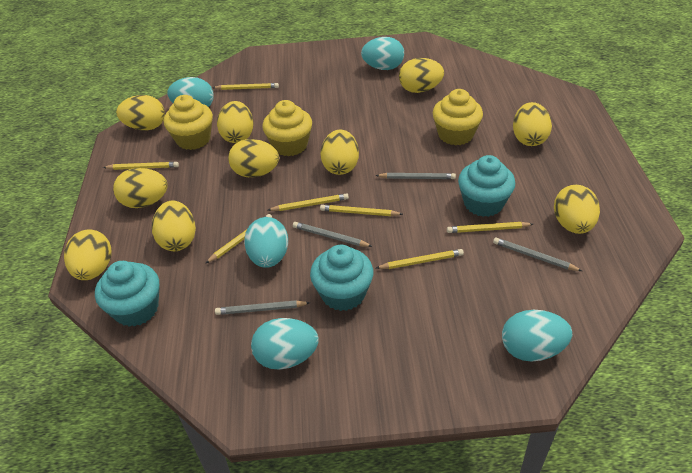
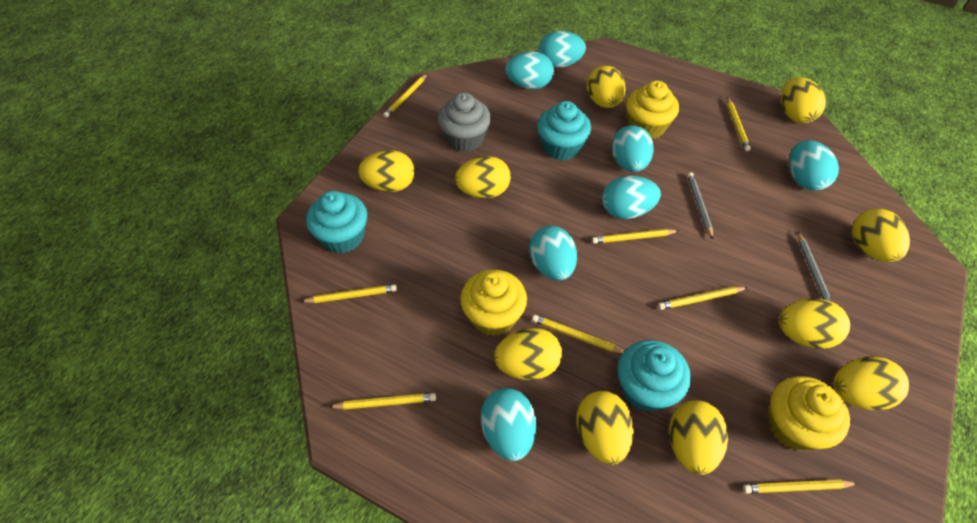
grey cupcake: none = 0 -> [438,92,491,152] = 1
grey pencil: [215,300,310,315] [293,222,373,247] [375,173,456,179] [493,237,582,271] = 4 -> [687,172,713,239] [798,232,832,302] = 2
turquoise egg: [167,77,214,107] [244,217,288,268] [251,318,319,369] [361,37,404,70] [502,310,572,362] = 5 -> [481,388,536,461] [505,51,554,89] [529,226,577,281] [539,31,586,68] [602,175,661,219] [612,125,654,172] [789,140,839,191] = 7
yellow pencil: [103,162,179,170] [205,214,272,264] [213,83,279,90] [268,193,349,211] [320,205,403,216] [376,249,464,269] [447,222,533,233] = 7 -> [300,284,397,303] [328,393,436,410] [383,74,427,118] [532,315,624,354] [592,229,678,244] [658,287,748,310] [727,97,751,151] [743,480,858,494] = 8

